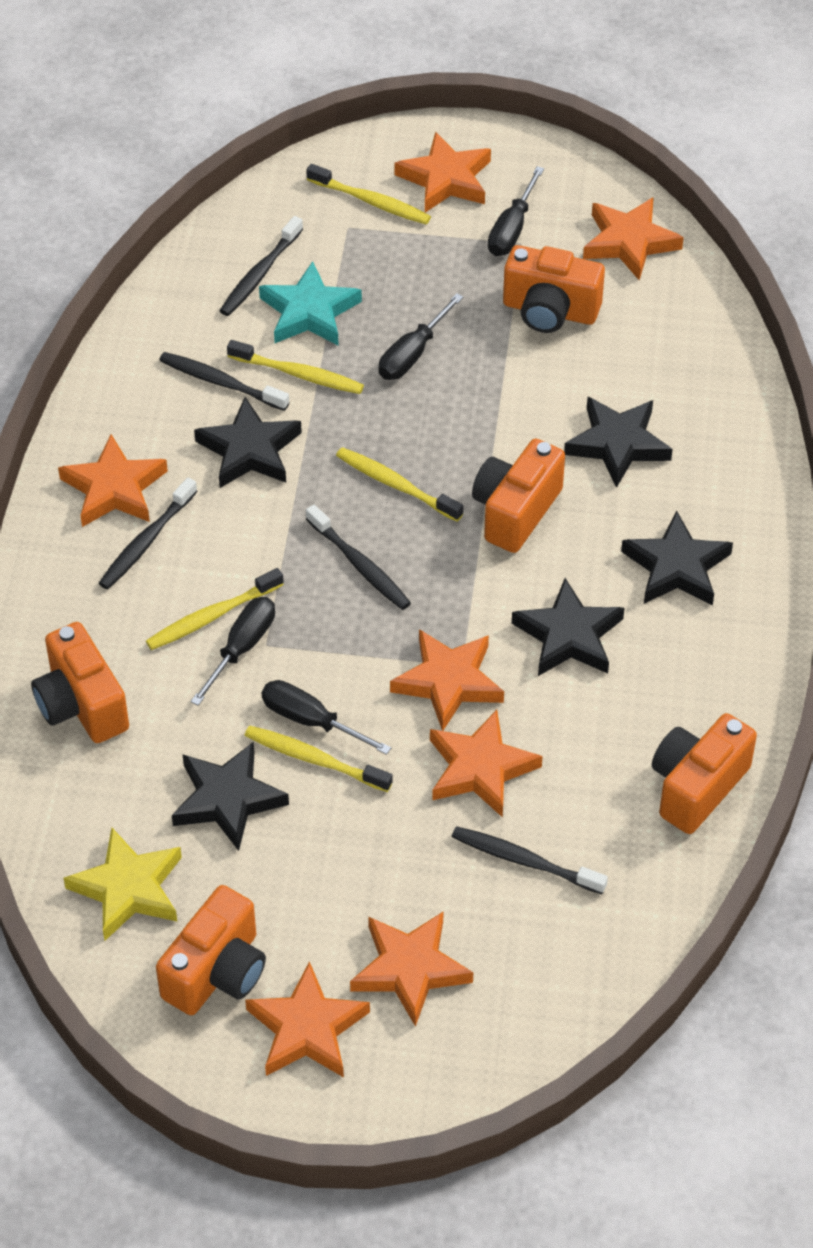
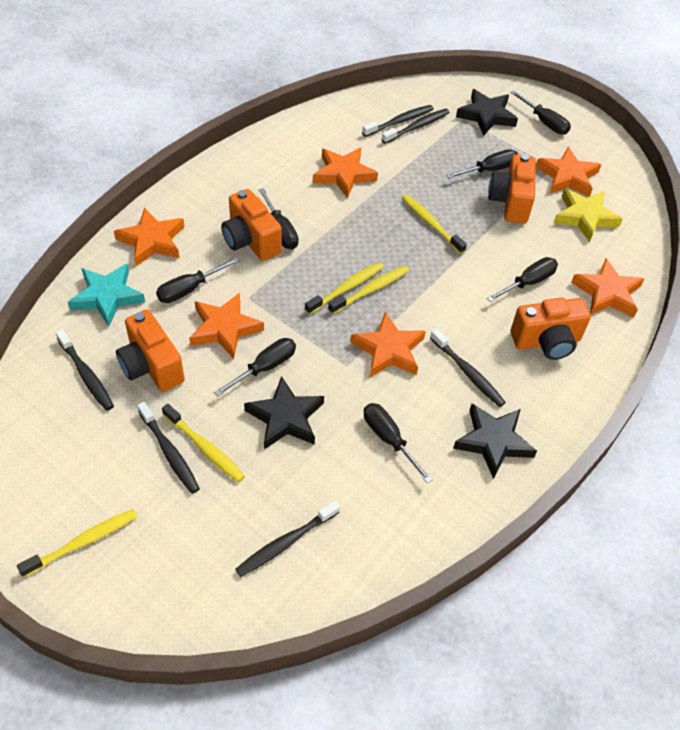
black screwdriver: [191,597,275,706] [262,680,391,755] [379,293,463,380] [488,166,544,256] = 4 -> [156,257,239,303] [214,338,296,397] [259,188,298,249] [364,403,433,483] [446,150,518,179] [487,257,558,302] [510,90,571,135] = 7
black star: [172,742,289,851] [194,397,302,488] [512,578,624,676] [564,397,673,488] [621,510,733,606] = 5 -> [244,376,324,449] [453,404,537,479] [456,89,518,136] = 3
black toothbrush: [99,478,197,589] [159,352,289,411] [219,216,303,316] [306,505,411,610] [452,826,608,894] = 5 -> [55,329,114,411] [137,402,200,494] [235,501,340,577] [362,105,434,137] [381,109,450,144] [430,328,506,407] = 6
orange camera: [31,622,129,743] [156,885,266,1015] [472,439,565,553] [503,245,605,333] [652,713,757,834] = 5 -> [116,309,185,392] [221,189,282,261] [488,154,536,224] [510,298,591,360] = 4
orange star: [58,434,168,527] [245,961,370,1077] [350,911,473,1027] [390,629,504,731] [394,131,491,213] [430,710,543,818] [583,197,684,280] = 7 -> [114,208,185,266] [189,293,264,359] [313,148,378,199] [350,312,426,377] [536,147,602,197] [571,258,644,318] = 6

